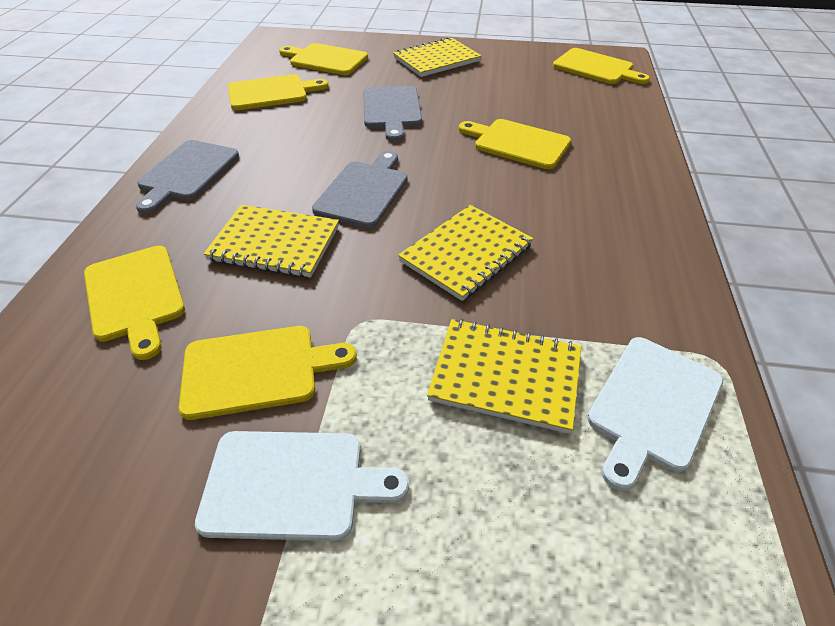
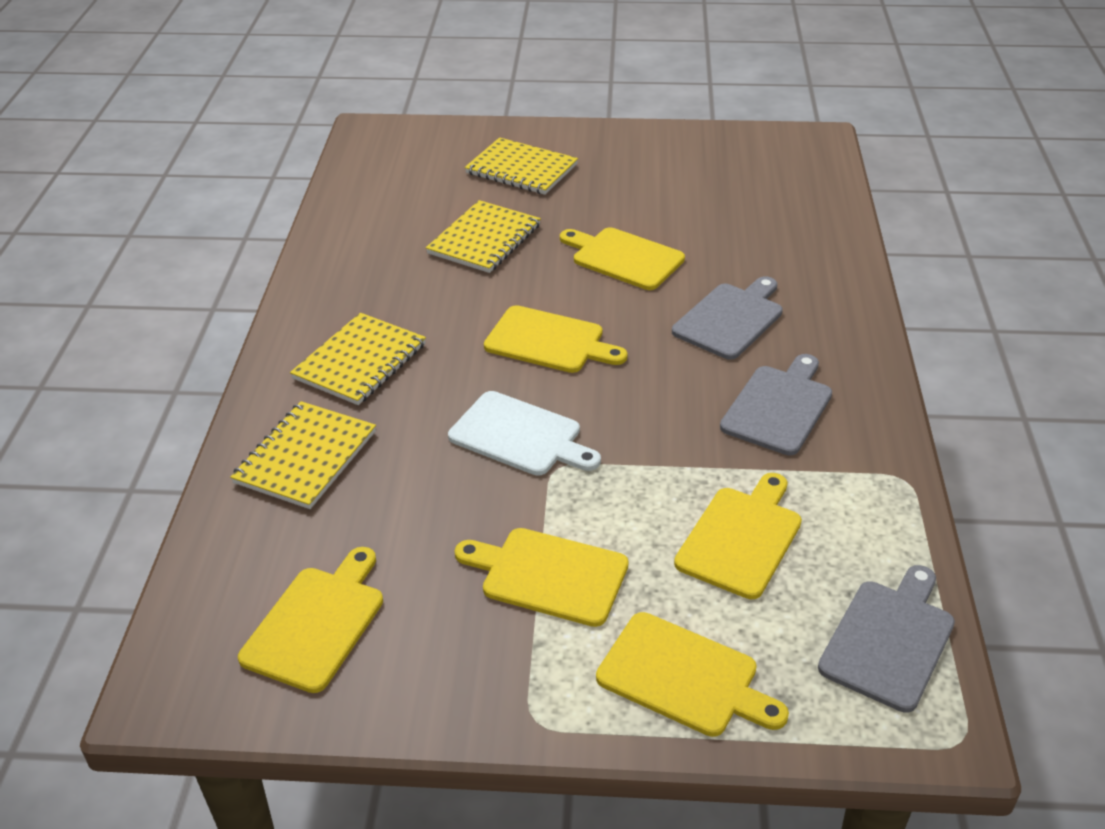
white cutting board: [195,431,409,541] [587,337,723,491] = 2 -> [448,391,601,476] = 1

